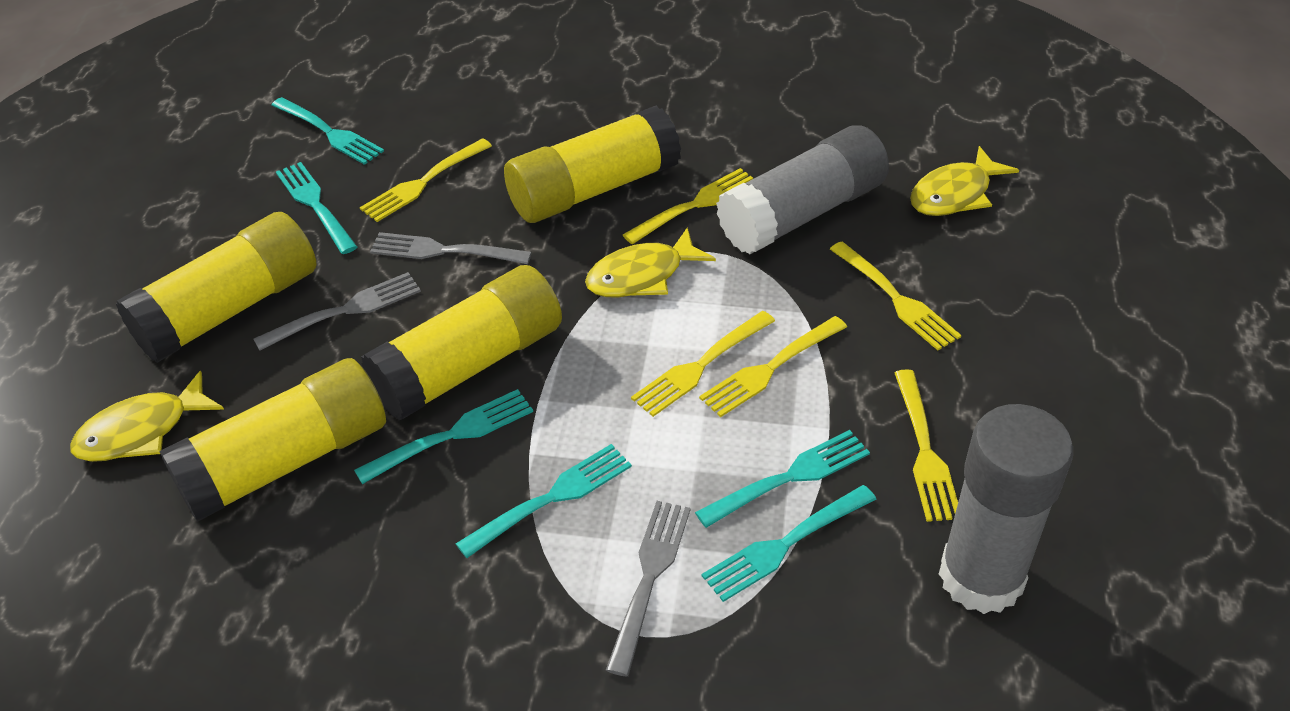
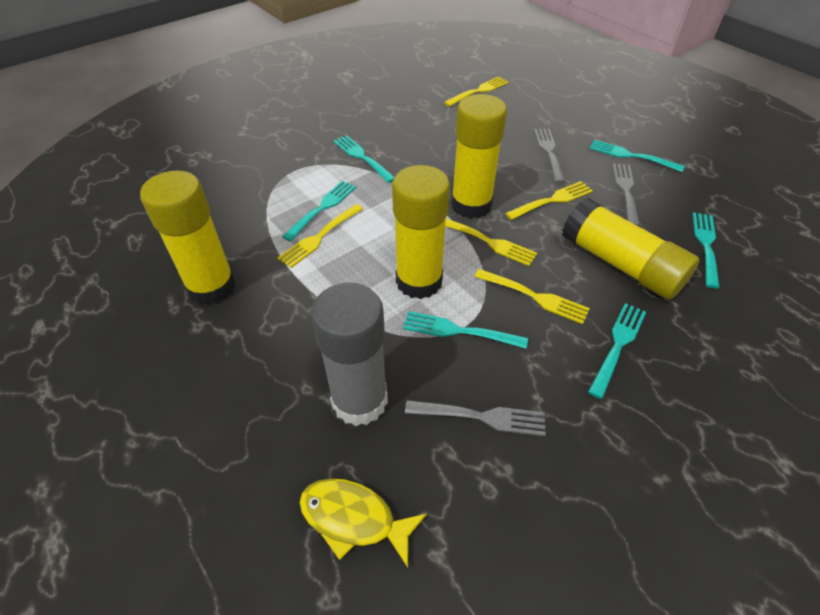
grey glue stick: [716,125,889,254] [939,404,1073,614] = 2 -> [311,283,388,426] = 1
yellow fish: [70,371,224,462] [585,227,716,297] [910,146,1019,216] = 3 -> [300,478,427,567] = 1
yellow fork: [360,138,492,222] [623,168,753,244] [631,311,775,417] [699,316,847,417] [830,242,961,350] [895,369,958,522] = 6 -> [277,204,363,268] [444,77,509,107] [445,218,537,266] [474,269,590,324] [505,181,593,220] = 5

